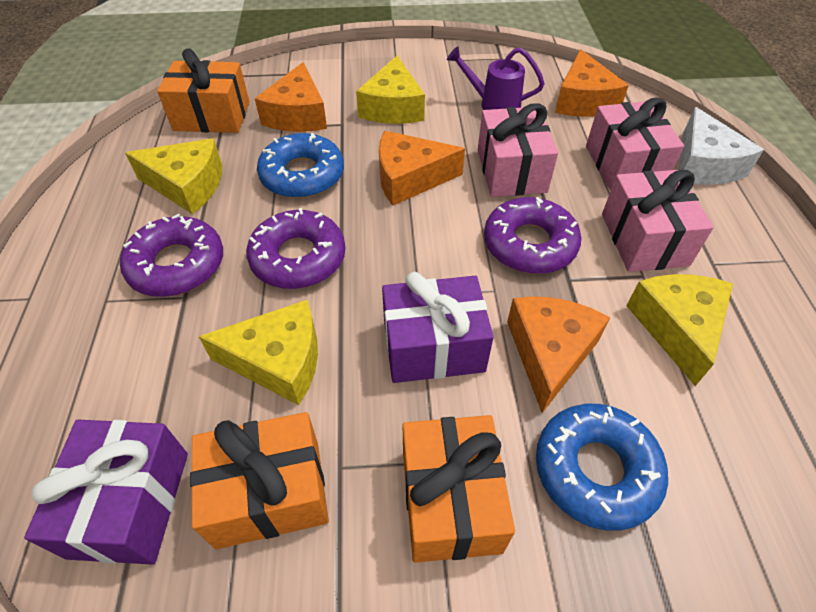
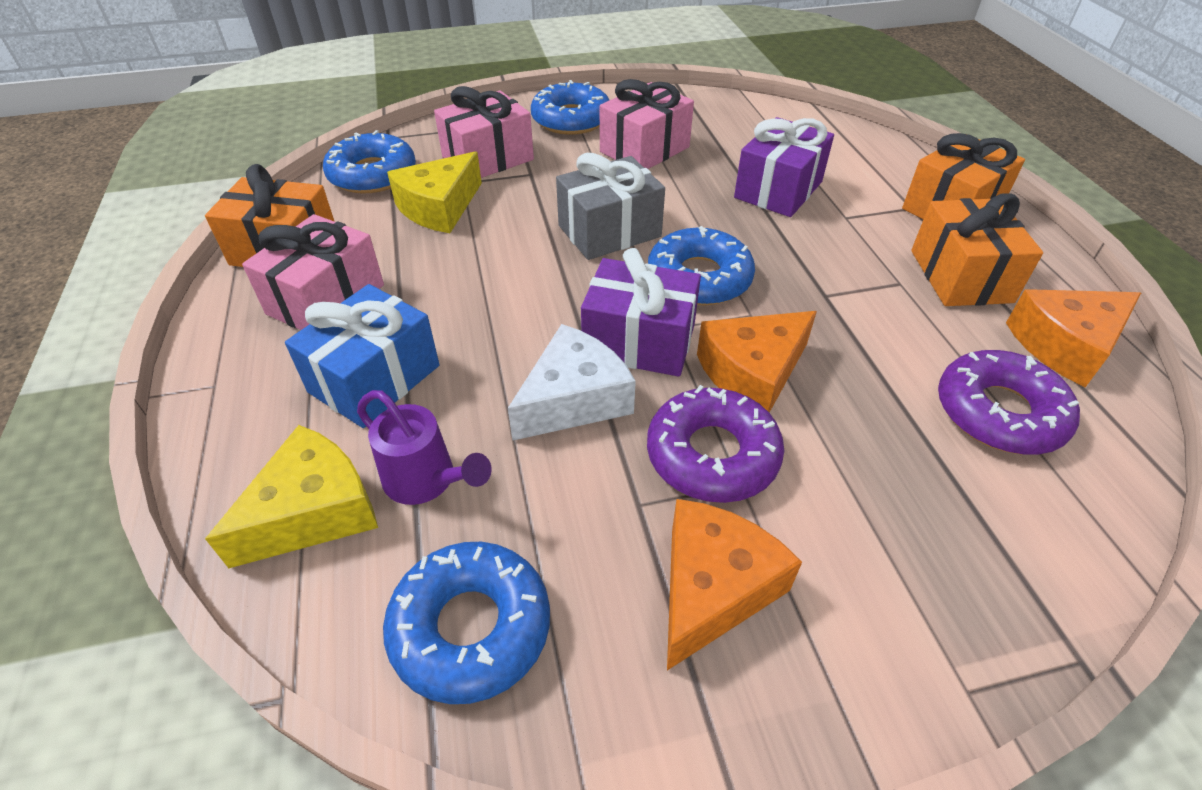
blue donut: [257,133,344,198] [536,404,668,531] = 2 -> [323,130,416,194] [383,542,550,704] [531,80,609,135] [648,226,755,305] = 4
blue gift: none = 0 -> [285,284,439,428] = 1
grey gift: none = 0 -> [556,153,665,260] = 1
orange cheese: [255,62,327,132] [379,131,465,206] [507,296,610,413] [555,49,629,117] = 4 -> [667,499,802,670] [697,311,817,413] [1006,289,1141,387] = 3
purple donut: [120,214,223,297] [246,208,345,289] [484,197,581,274] = 3 -> [647,385,784,503] [938,350,1080,454] = 2
yellow cheese: [125,138,222,214] [199,300,318,405] [356,56,425,124] [626,274,733,386] = 4 -> [205,425,378,568] [387,151,482,233] = 2

